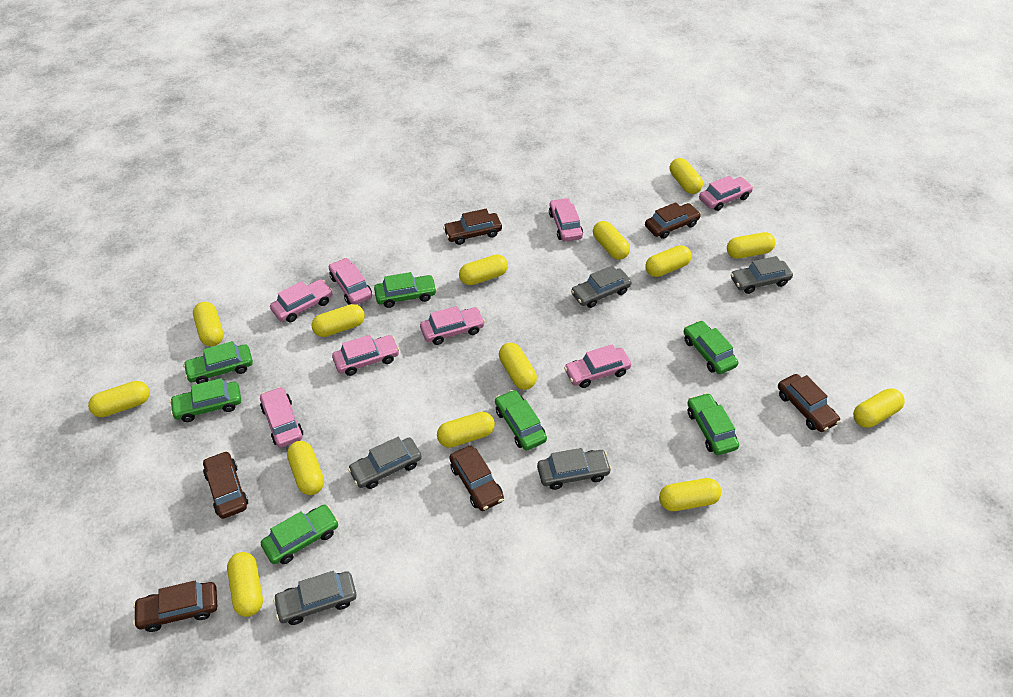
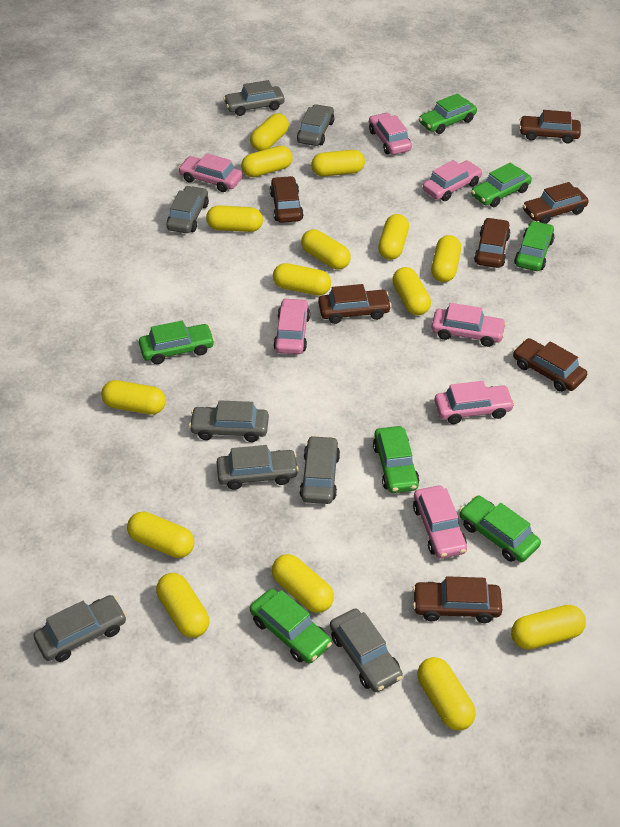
brown car: [133,581,217,632] [203,451,248,519] [443,209,502,245] [449,445,504,511] [645,202,701,239] [778,374,840,432] = 6 -> [270,176,304,223] [318,284,392,324] [413,576,502,623] [474,218,511,268] [513,338,587,392] [519,110,581,143] [523,182,589,224] = 7
grey car: [273,571,357,625] [348,437,422,489] [537,448,612,490] [571,265,632,308] [731,256,793,294] = 5 -> [33,595,127,662] [166,186,209,233] [189,400,269,442] [216,445,299,490] [223,80,285,116] [297,104,334,146] [299,435,340,504] [330,608,403,692] = 8
pink car: [260,387,303,448] [270,279,333,322] [329,258,372,305] [332,335,400,376] [420,306,485,345] [549,198,583,242] [564,344,631,388] [699,176,753,211] = 8 -> [178,153,243,192] [273,298,310,354] [369,113,412,155] [413,486,467,559] [423,160,482,201] [431,303,506,347] [434,381,515,424] = 7
yellow capsule: [88,381,150,417] [193,302,224,346] [227,552,263,617] [287,441,324,495] [311,304,365,337] [437,412,495,448] [459,254,508,285] [499,343,537,390] [593,221,630,260] [645,245,692,277] [659,478,721,511] [670,158,703,194] [727,232,775,259] [853,388,905,428] = 14 -> [101,380,166,415] [127,512,194,558] [156,573,209,638] [206,205,263,232] [241,146,293,177] [250,113,289,151] [272,554,334,613] [273,263,331,296] [301,229,351,270] [311,150,365,176] [378,214,409,260] [392,267,431,315] [417,657,476,731] [431,235,461,282] [511,605,586,650] = 15

